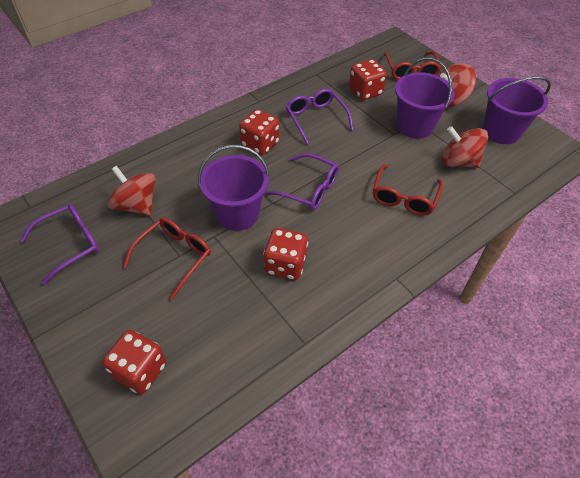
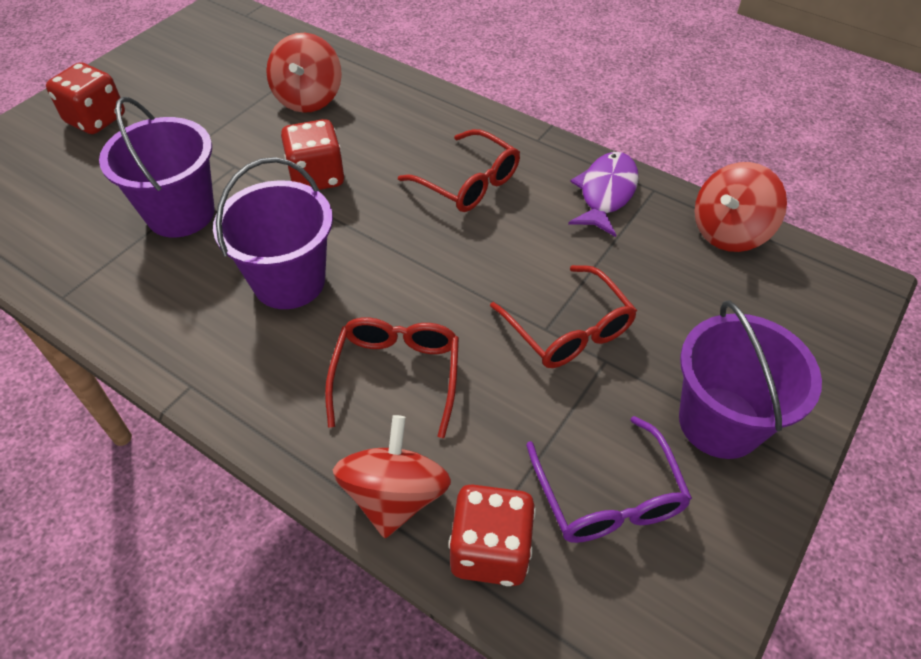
purple fish: none = 0 -> [568,152,639,237] = 1
purple glasses: [20,204,99,284] [265,153,339,210] [286,89,353,145] = 3 -> [526,416,692,543] = 1
red dice: [102,330,166,394] [239,109,279,155] [263,228,308,280] [349,59,387,100] = 4 -> [46,62,125,134] [281,119,345,190] [449,484,536,586] = 3

